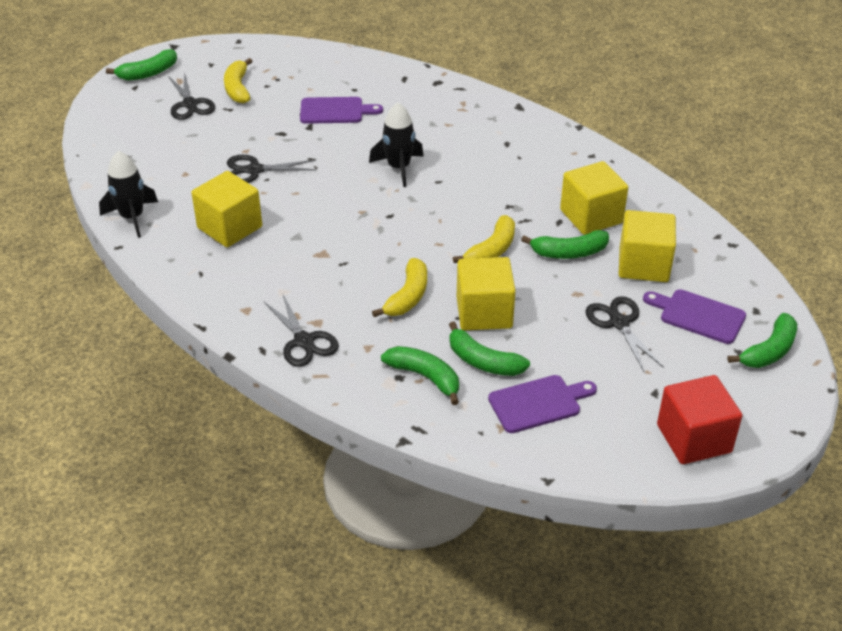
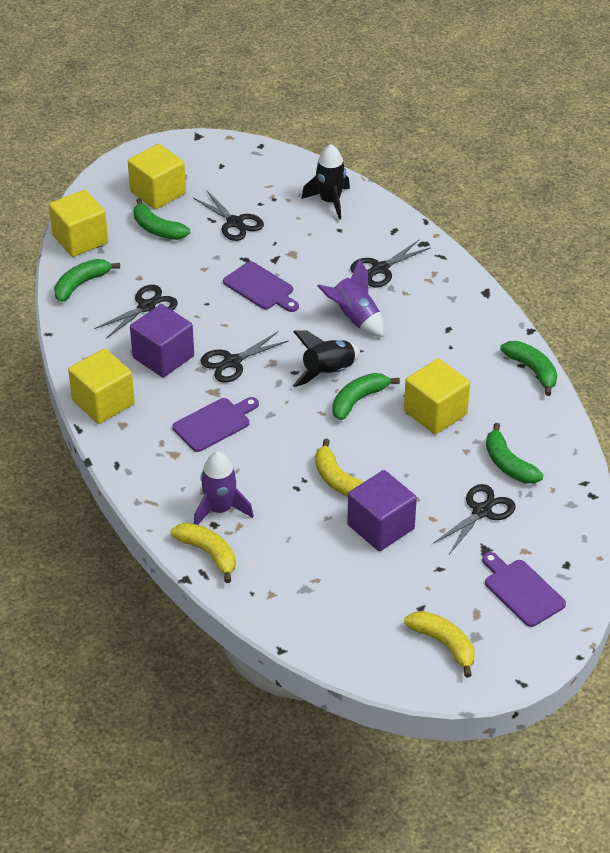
black scissors: [168,72,216,120] [227,155,317,183] [264,293,339,367] [586,296,664,371] = 4 -> [94,285,178,339] [193,190,264,241] [200,332,289,383] [350,240,431,287] [433,484,516,554] = 5
purple cube: none = 0 -> [130,304,194,377] [347,470,417,551] = 2
purple rocket: none = 0 -> [194,451,254,525] [317,258,384,337] = 2
red cube: [657,375,742,464] = 1 -> none = 0

